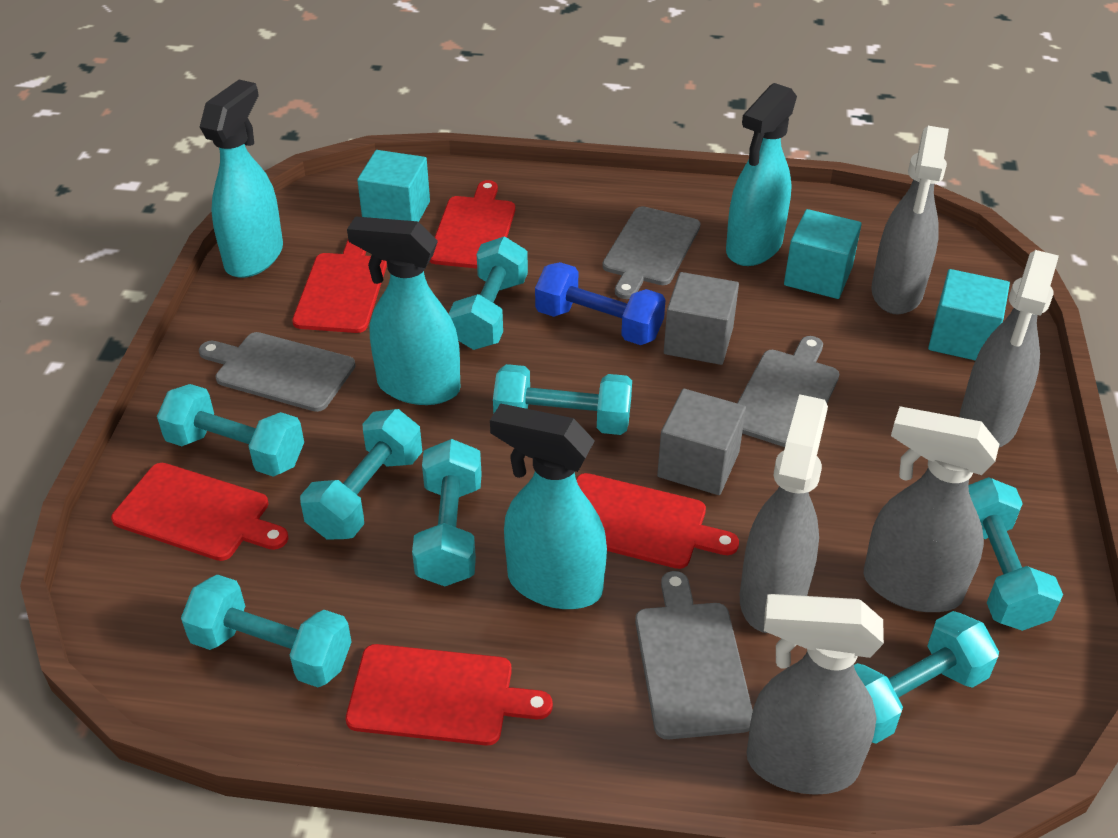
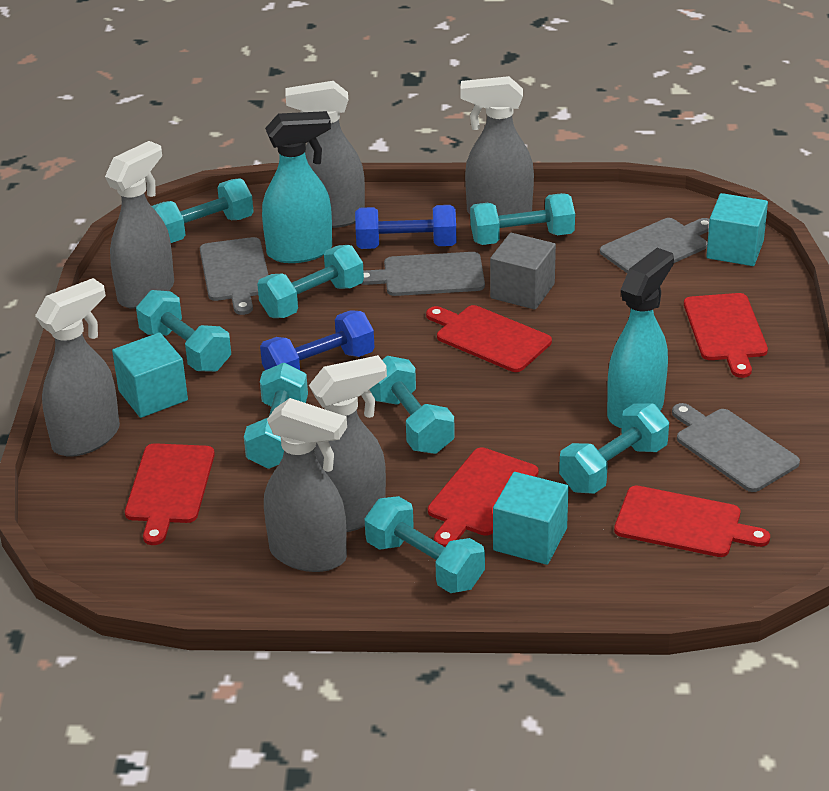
blue dumbbell: [535,262,666,345] = 1 -> [260,310,374,370] [355,205,456,249] = 2
grey cube: [657,389,746,495] [664,272,739,365] = 2 -> [490,233,556,310] = 1
grey spray bottle: [740,394,828,633] [747,594,884,795] [863,406,999,612] [871,126,949,315] [959,250,1059,447] = 5 -> [35,278,120,457] [105,141,174,309] [264,398,347,572] [285,81,365,228] [309,355,387,532] [460,76,534,216] = 6
turquoise spray bottle: [200,80,283,278] [347,216,460,405] [490,403,607,609] [726,83,797,266] = 4 -> [262,111,332,263] [607,248,674,428] = 2

